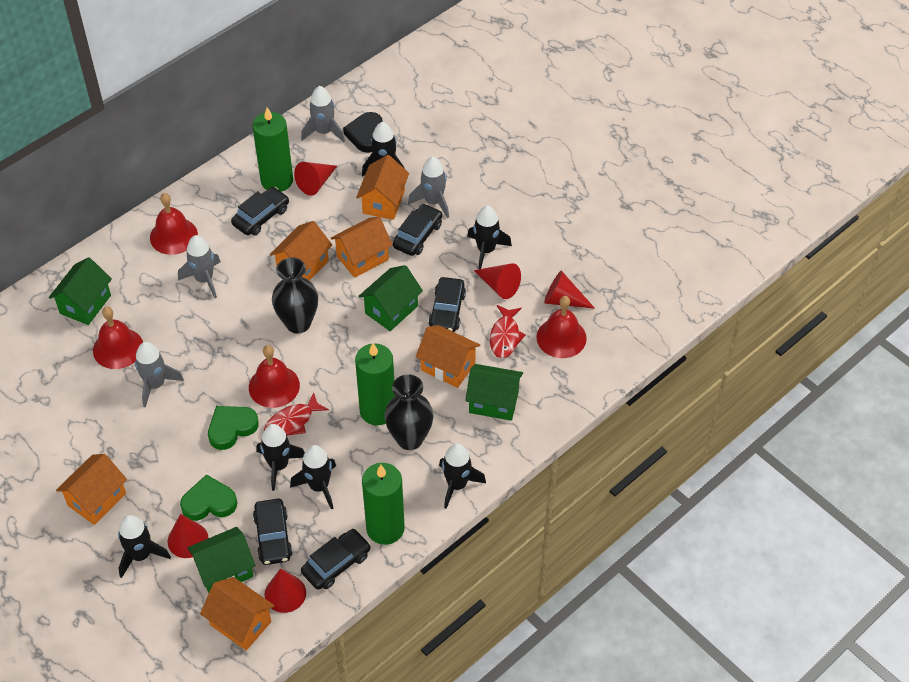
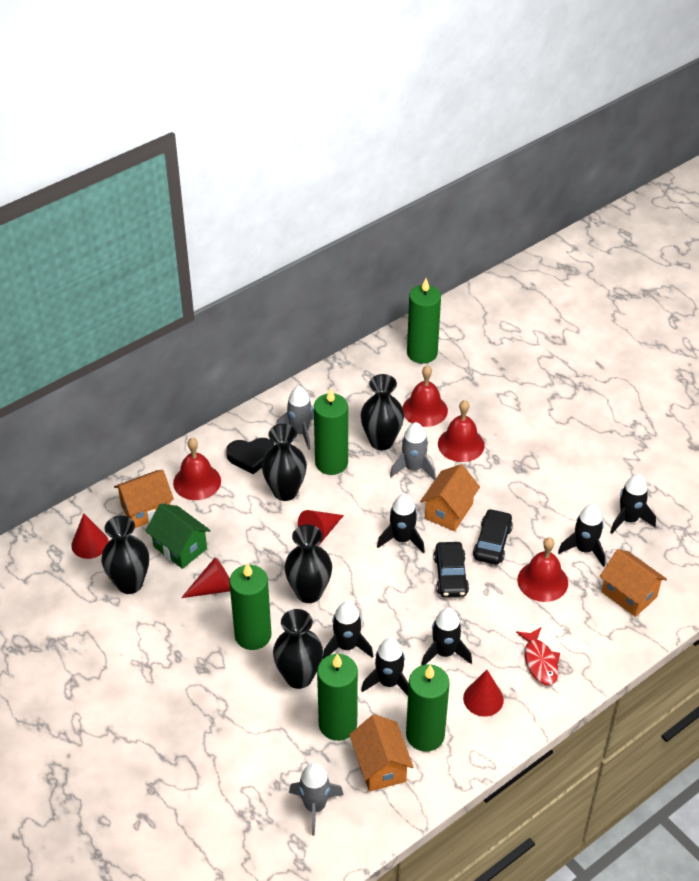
black car: [231,187,289,236] [253,499,293,565] [301,529,371,590] [393,203,443,256] [428,277,466,332] = 5 -> [433,542,469,597] [473,509,513,565] = 2
black vase: [272,257,318,334] [384,374,433,450] = 2 -> [101,515,149,594] [262,424,307,501] [273,609,323,689] [284,524,332,603] [361,374,404,451] = 5
green candle: [252,107,293,192] [355,343,395,425] [362,463,405,545] = 3 -> [229,563,271,650] [314,388,348,475] [317,654,358,741] [406,665,450,751] [407,278,441,364] = 5
green heart: [180,474,237,521] [208,406,259,450] = 2 -> none = 0
green house: [49,257,112,325] [187,527,255,593] [358,265,423,331] [465,364,523,421] = 4 -> [145,504,211,569] = 1
grey rocket: [135,342,184,407] [178,235,220,298] [301,86,345,142] [408,157,449,218] = 4 -> [276,386,314,450] [289,763,344,835] [390,422,436,480] = 3
orange house: [56,454,127,525] [200,577,275,651] [270,221,332,281] [331,217,393,278] [356,155,409,220] [416,325,480,388] = 6 -> [114,470,174,528] [349,714,413,792] [420,464,480,531] [600,549,667,617] = 4
red cone: [168,514,208,558] [264,568,306,613] [294,162,337,195] [474,263,521,299] [544,271,595,309] = 5 -> [71,514,109,559] [181,558,230,598] [298,510,344,545] [463,670,504,716] = 4
red fish: [264,392,329,436] [490,305,526,358] = 2 -> [516,627,560,685] = 1

